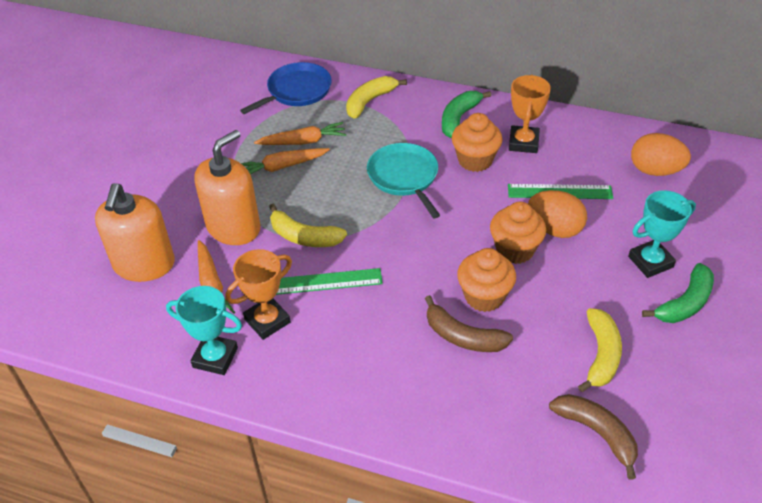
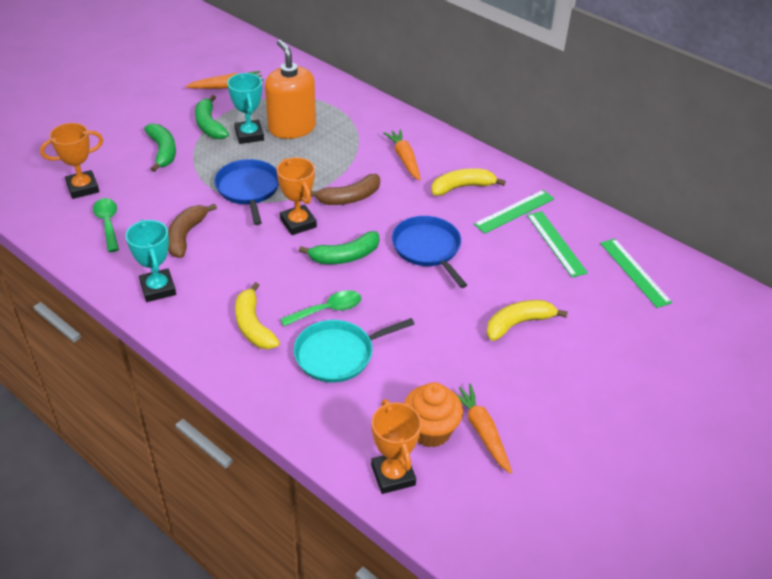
blue pan: [240,62,332,114] = 1 -> [214,159,279,225] [392,216,467,288] = 2
green banana: [442,91,491,138] [642,263,714,323] = 2 -> [144,123,176,172] [195,95,229,139] [299,231,380,264] = 3
green ruler: [276,268,383,295] [508,184,613,199] = 2 -> [474,190,554,234] [527,211,588,277] [600,238,672,308] = 3
green spoon: none = 0 -> [93,198,119,252] [280,290,361,326] = 2
orange cupcake: [452,113,503,172] [457,248,516,312] [490,202,546,264] = 3 -> [404,382,463,447] = 1
orange egg: [528,190,587,238] [631,133,691,176] = 2 -> none = 0
orange soap dispenser: [95,183,175,282] [194,130,261,245] = 2 -> [265,40,316,139] = 1
orange trophy: [225,249,292,340] [509,75,551,153] = 2 -> [40,123,103,199] [276,157,317,235] [371,399,422,494] = 3

